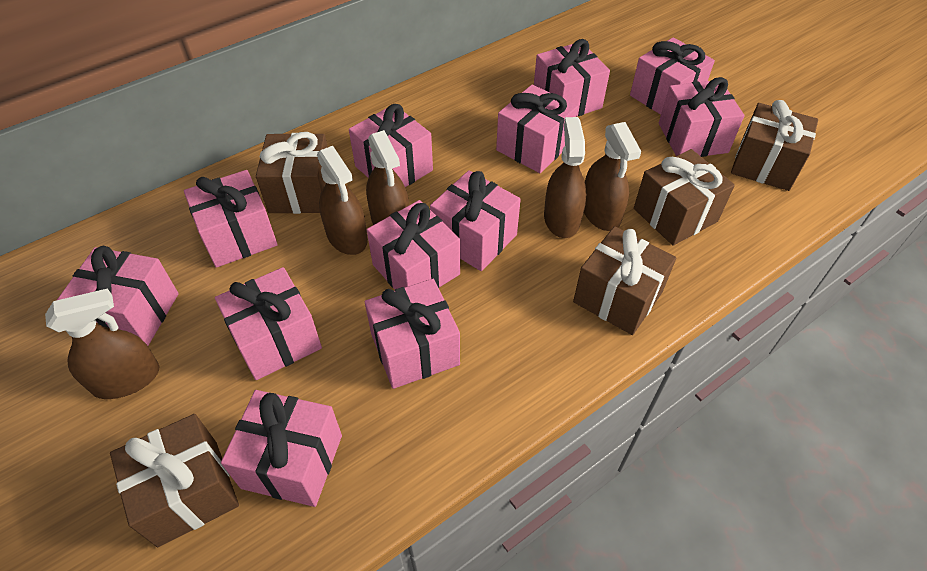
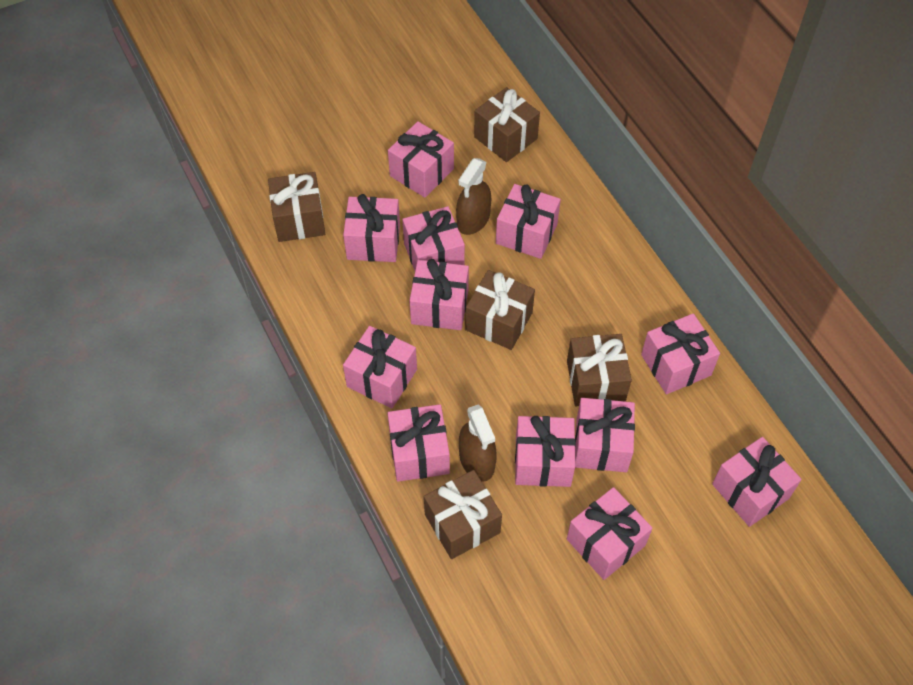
brown spray bottle: [45,288,159,399] [317,146,368,255] [366,130,409,225] [544,117,586,238] [584,122,641,231] = 5 -> [456,158,491,235] [459,404,497,482] = 2

